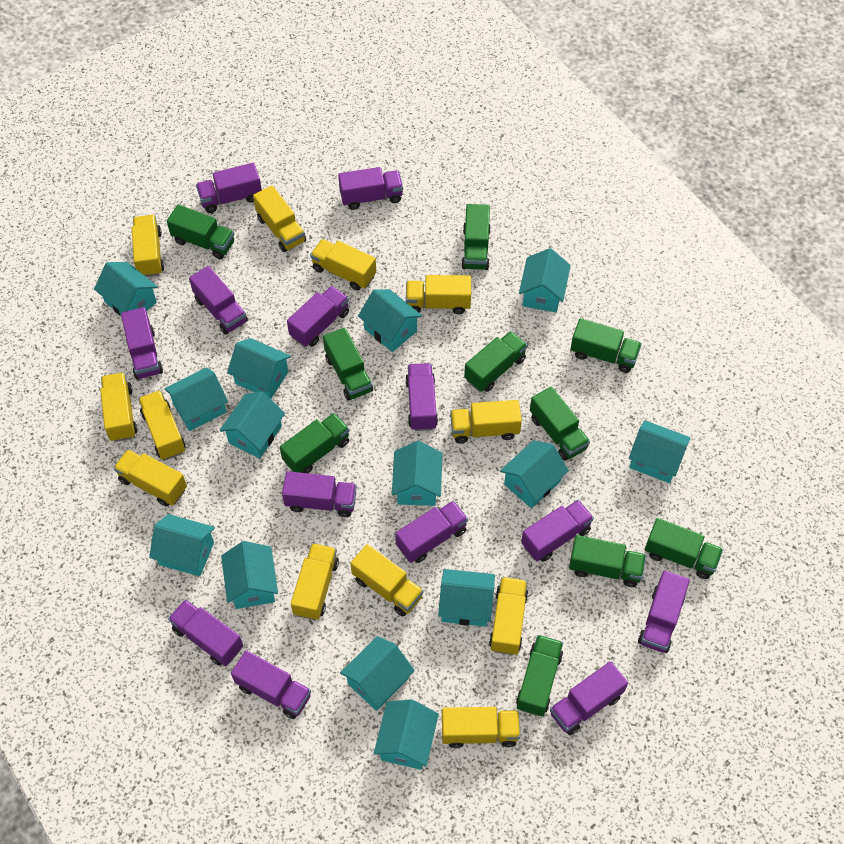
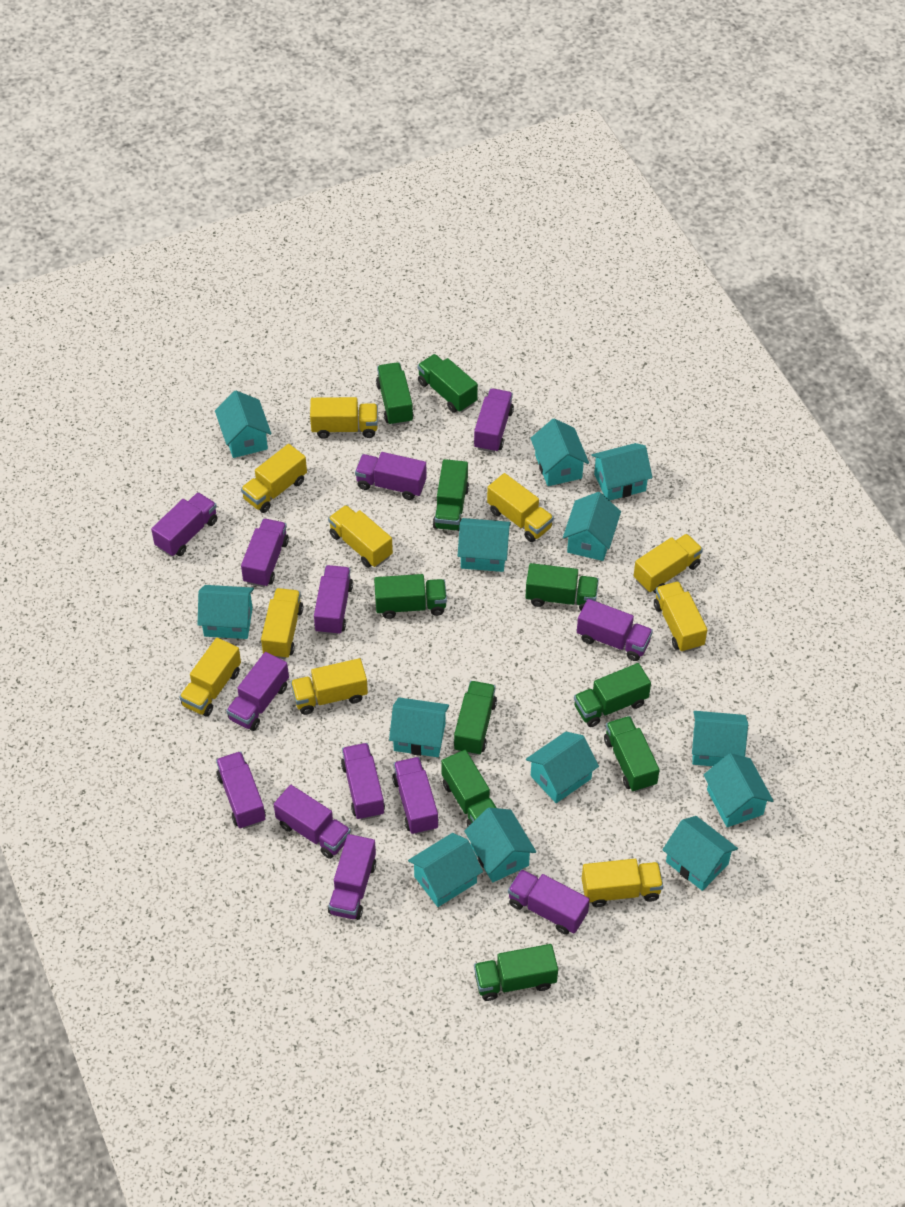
turquoise house: [94,262,158,316] [149,514,215,576] [164,367,228,431] [219,392,285,459] [221,541,278,609] [227,338,291,399] [340,636,415,711] [358,289,422,352] [374,699,439,770] [392,441,443,506] [438,569,495,627] [500,440,569,508] [519,248,571,312] [629,420,690,483] = 14 -> [198,585,254,639] [215,391,271,458] [389,697,449,757] [408,833,483,907] [458,518,511,572] [464,807,536,882] [526,732,599,803] [530,418,589,486] [563,492,621,561] [591,443,653,500] [662,816,738,891] [692,711,748,766] [703,753,774,827] = 13
yellow truck: [100,372,138,442] [114,449,187,507] [132,215,164,277] [138,390,186,460] [253,185,306,252] [291,543,339,620] [310,239,376,290] [350,544,424,616] [406,275,471,314] [442,707,520,748] [450,400,522,443] [489,577,528,655] = 12 -> [179,638,241,717] [241,444,307,513] [261,588,303,659] [291,658,368,715] [310,397,378,439] [328,505,393,568] [487,473,554,542] [582,859,663,907] [634,534,703,593] [654,581,707,652] = 10

